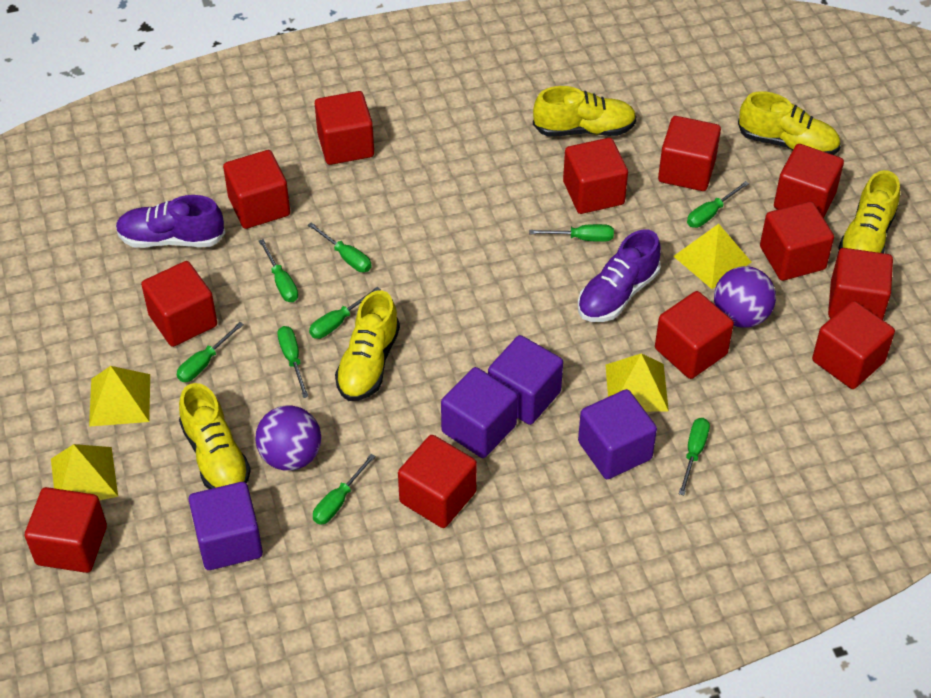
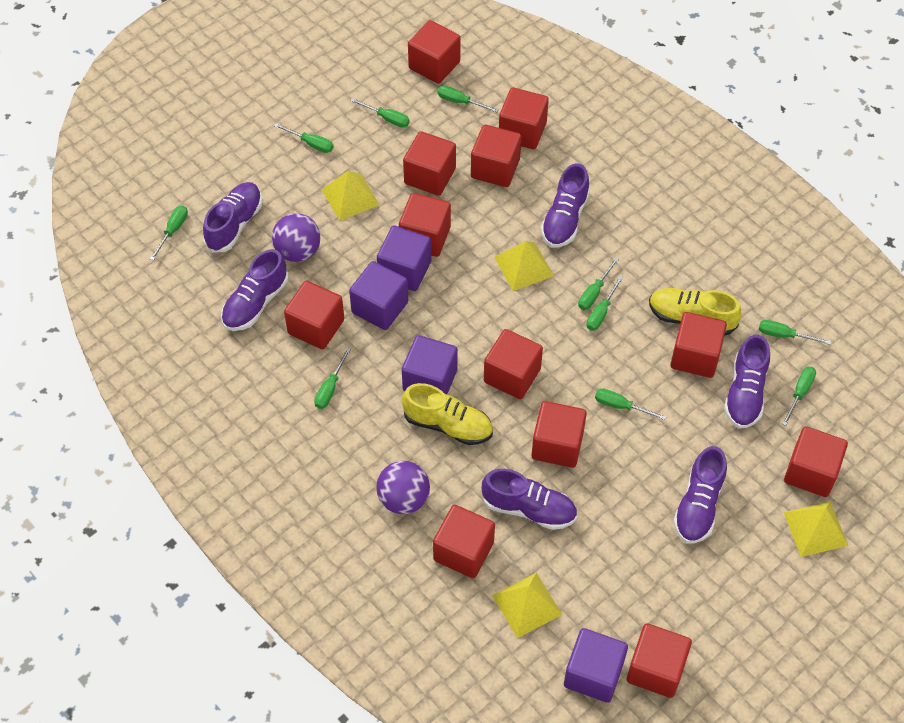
green screwdriver: [177,322,244,382] [259,239,298,302] [277,326,309,398] [308,223,372,272] [309,287,381,339] [313,454,376,525] [529,224,614,242] [679,418,710,495] [687,181,749,228] = 9 -> [150,206,188,260] [274,123,334,153] [314,348,351,409] [350,98,410,128] [438,86,499,112] [578,258,619,310] [586,276,624,331] [595,389,667,420] [759,320,831,345] [782,367,816,426] = 10
purple shoe: [116,195,225,248] [578,229,661,322] = 2 -> [203,182,262,253] [221,249,289,331] [482,469,577,530] [541,163,590,247] [673,446,727,544] [724,334,770,428] = 6
yellow shoe: [179,383,251,489] [335,290,400,401] [533,86,637,136] [738,91,841,155] [839,170,900,253] = 5 -> [402,383,493,445] [649,288,741,336] = 2

